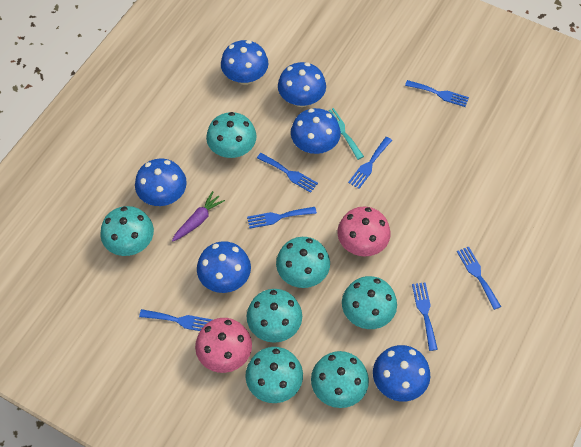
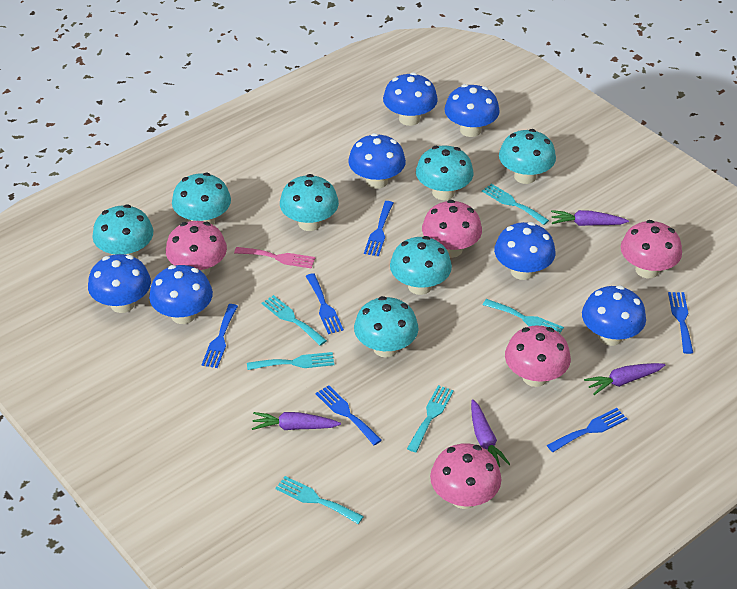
blue fork: [139,309,213,331] [247,207,317,228] [257,153,318,193] [348,137,392,189] [405,80,469,107] [412,282,438,351] [457,246,501,310] = 7 -> [201,304,238,368] [306,273,344,334] [316,385,382,445] [364,201,393,256] [547,408,627,452] [668,292,693,354] = 6
blue mushroom: [135,158,187,206] [197,241,251,293] [221,40,268,85] [278,62,326,107] [291,108,341,154] [373,345,430,402] = 6 -> [88,254,151,313] [149,265,213,324] [348,133,406,189] [383,72,438,126] [444,84,500,137] [494,222,556,280] [582,285,646,346] = 7
pink fork: none = 0 -> [234,247,315,269] = 1
pink mushroom: [195,318,252,373] [337,206,391,257] = 2 -> [166,221,227,276] [422,200,482,258] [430,443,501,509] [505,325,571,387] [621,220,682,278] = 5
purple carrot: [172,191,225,242] = 1 -> [252,412,341,430] [471,399,510,467] [551,210,629,226] [584,363,665,395] = 4
turquoise fork: [329,108,364,160] = 1 -> [247,352,334,370] [262,295,327,346] [275,476,364,524] [407,385,454,452] [482,184,549,225] [483,299,564,333] = 6

